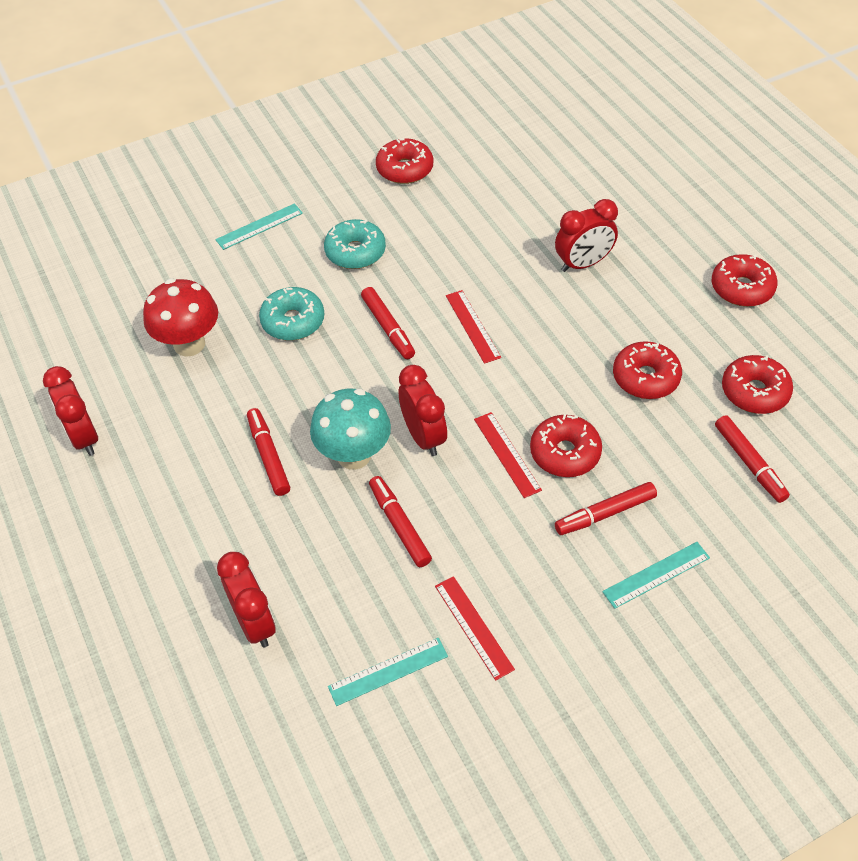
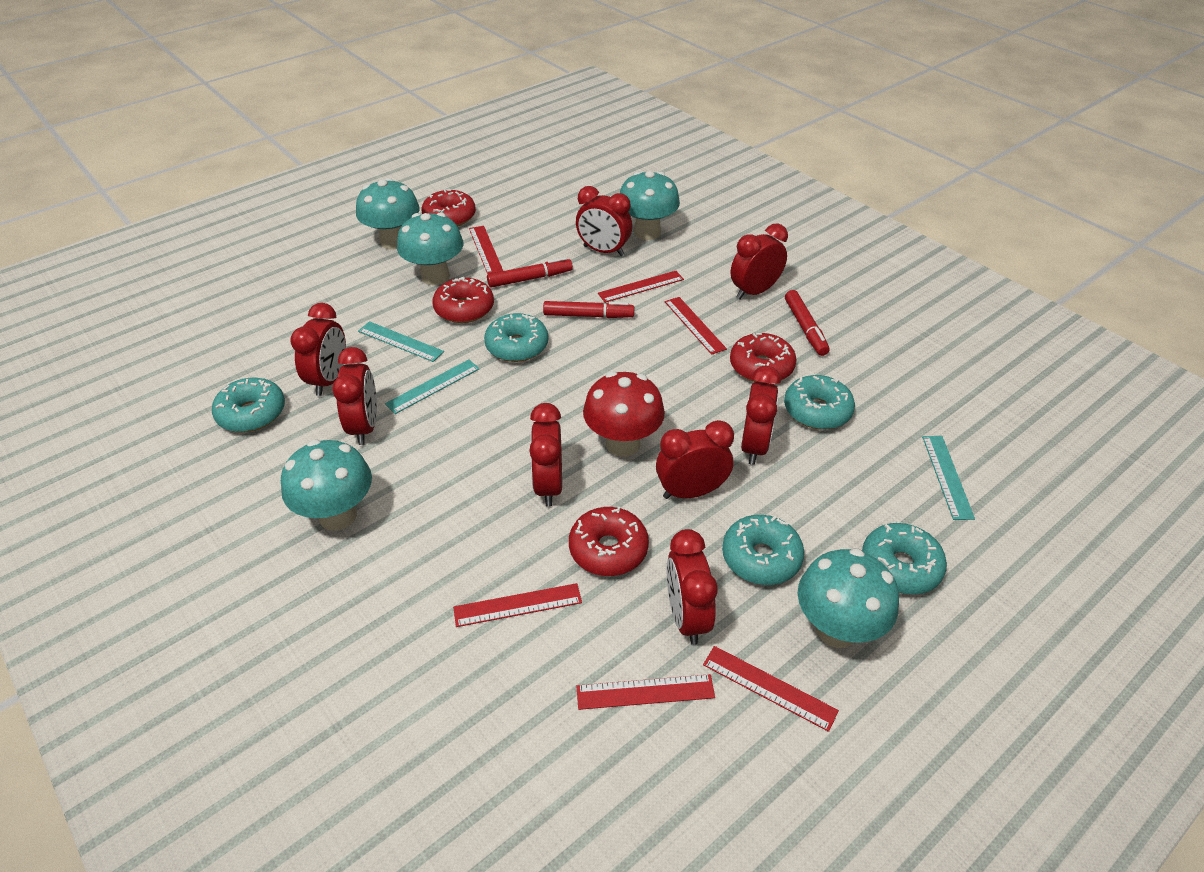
red clock: [43,366,98,456] [217,552,276,648] [399,365,447,456] [555,199,618,272] = 4 -> [290,303,346,396] [332,347,377,445] [529,403,562,507] [576,186,632,256] [656,420,734,499] [666,529,718,645] [731,223,788,299] [741,366,781,465] = 8
red donut: [376,138,433,184] [530,414,602,477] [613,341,682,399] [712,254,778,307] [722,355,793,414] = 5 -> [421,189,476,227] [433,276,494,323] [569,507,649,576] [730,333,796,383] = 4
red marker: [247,408,290,496] [361,287,415,359] [369,476,432,567] [555,482,657,535] [715,415,790,503] = 5 -> [487,257,573,288] [543,301,634,318] [785,290,830,356] = 3
red ruler: [435,576,515,681] [446,290,501,364] [474,412,542,498] = 3 -> [453,583,582,627] [469,226,503,274] [576,674,715,710] [598,271,684,303] [665,297,727,355] [703,646,839,732] = 6
turquoise donut: [259,287,324,341] [324,219,386,269] = 2 -> [212,378,285,432] [484,313,548,362] [722,515,804,585] [784,375,855,429] [862,523,947,595] = 5
turquoise mushroom: [310,388,391,470] = 1 -> [281,440,372,531] [356,178,420,250] [397,212,464,285] [620,171,680,240] [798,548,899,648] = 5

